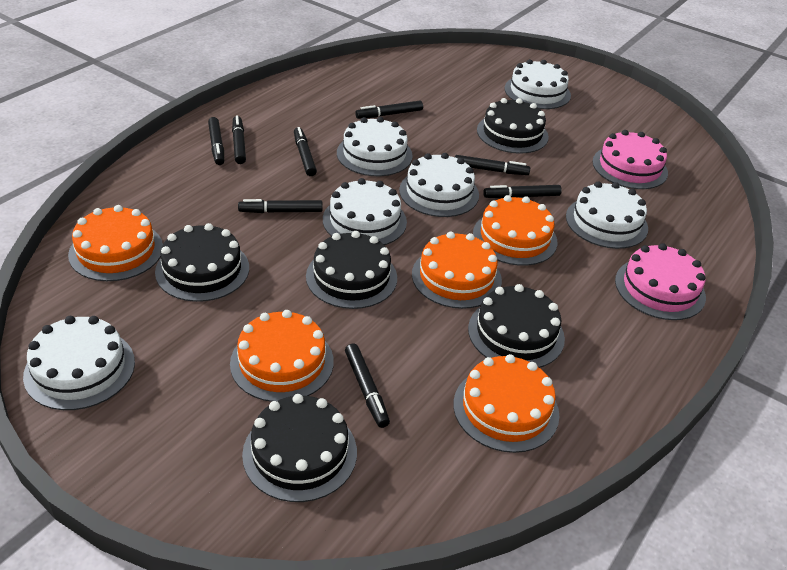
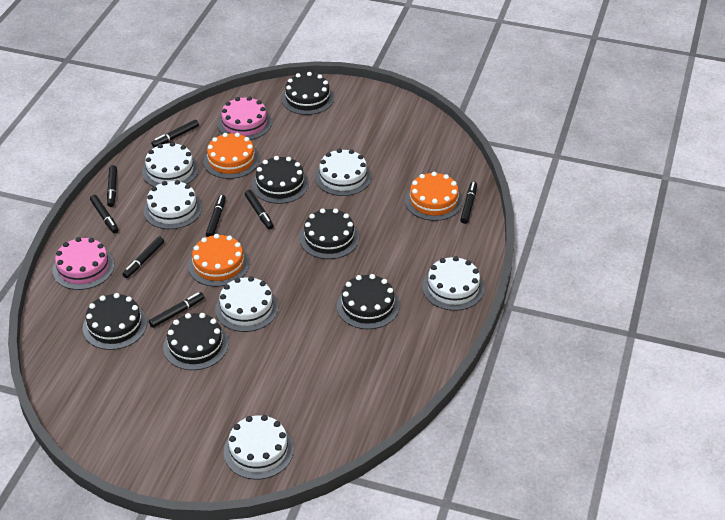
black cake: [155,223,249,302] [242,394,357,502] [306,231,397,309] [468,284,565,368] [477,98,549,154] = 5 -> [83,293,147,350] [163,313,228,370] [252,156,309,204] [281,72,334,115] [300,208,359,259] [337,274,399,329] = 6
orange cake: [68,205,163,281] [230,310,334,402] [412,231,502,309] [453,354,559,453] [473,195,558,266] = 5 -> [188,234,249,287] [203,133,259,179] [405,172,463,221] = 3

